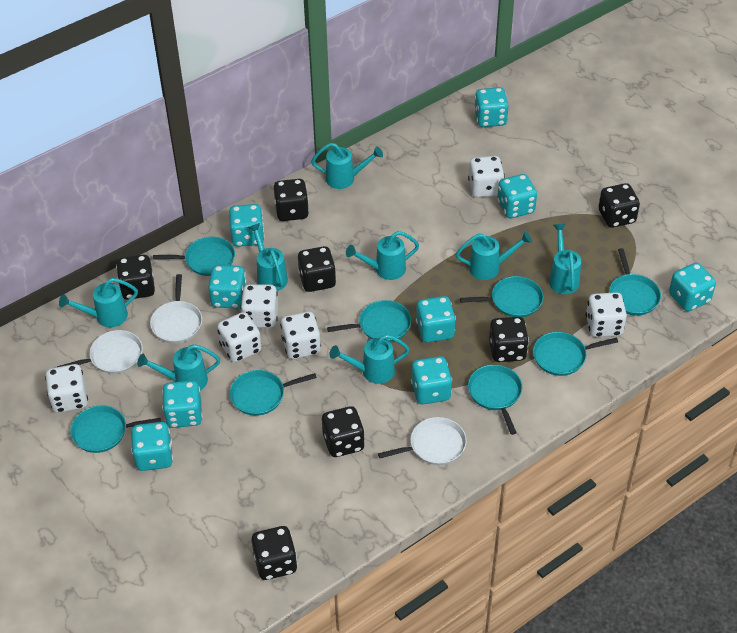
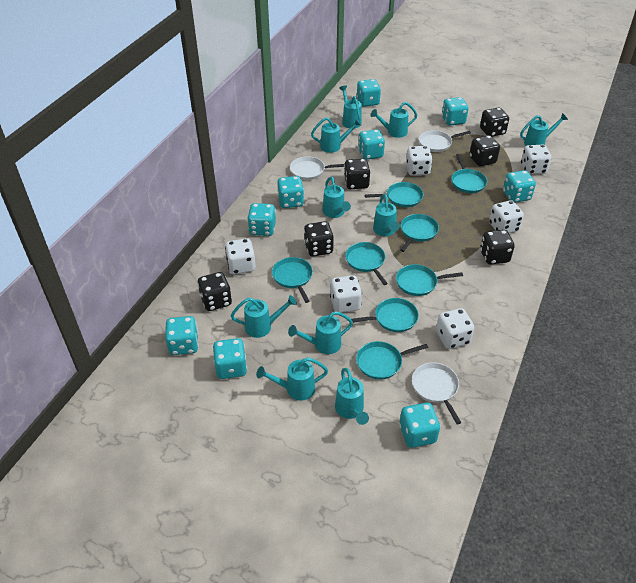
black dice: [116,255,155,300] [252,526,297,580] [274,179,309,221] [298,246,336,292] [322,406,365,457] [489,317,529,362] [599,183,640,228] = 7 -> [197,272,232,311] [304,221,334,256] [344,159,370,189] [469,135,500,166] [480,108,509,137] [480,230,514,265] = 6
turquoise watering can: [59,278,138,327] [137,344,220,390] [248,223,288,291] [311,143,383,189] [329,334,410,384] [346,231,419,280] [456,231,532,280] [549,224,581,294] = 8 -> [231,295,297,338] [256,357,328,401] [288,311,353,354] [311,117,361,153] [323,177,351,218] [335,368,369,425] [339,85,362,128] [370,102,417,138] [373,194,399,236] [520,113,568,146] = 10

